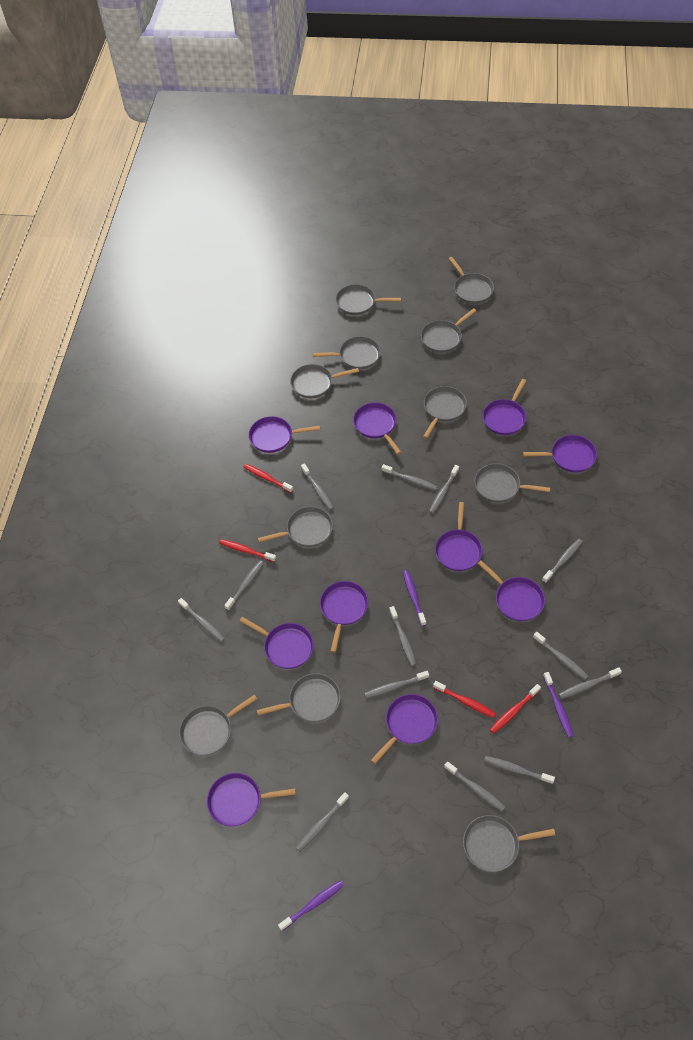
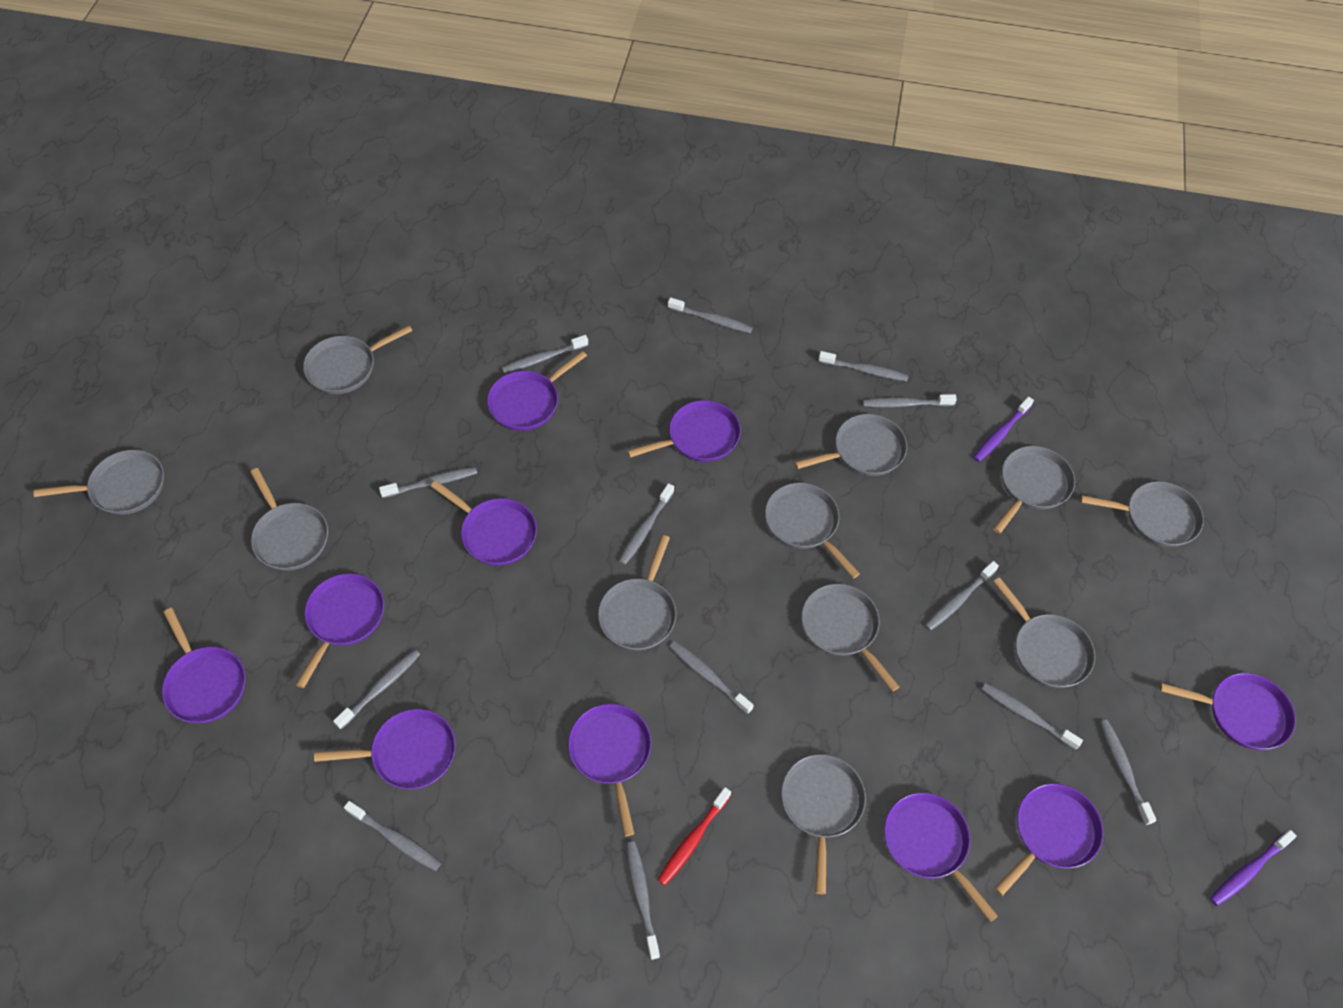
purple toothbrush: [278,880,344,931] [403,570,426,626] [543,672,574,738] = 3 -> [973,397,1034,462] [1210,830,1297,906] = 2
red toothbrush: [219,539,276,562] [244,464,293,493] [433,681,496,718] [490,684,541,734] = 4 -> [658,787,731,886] = 1

